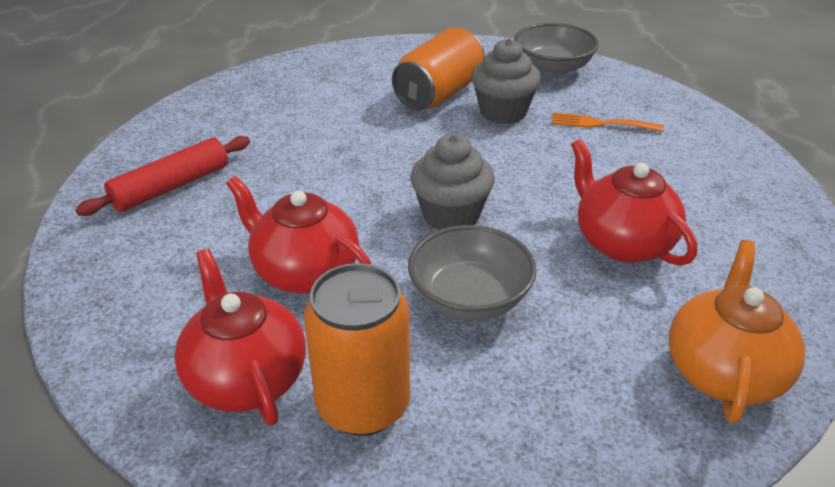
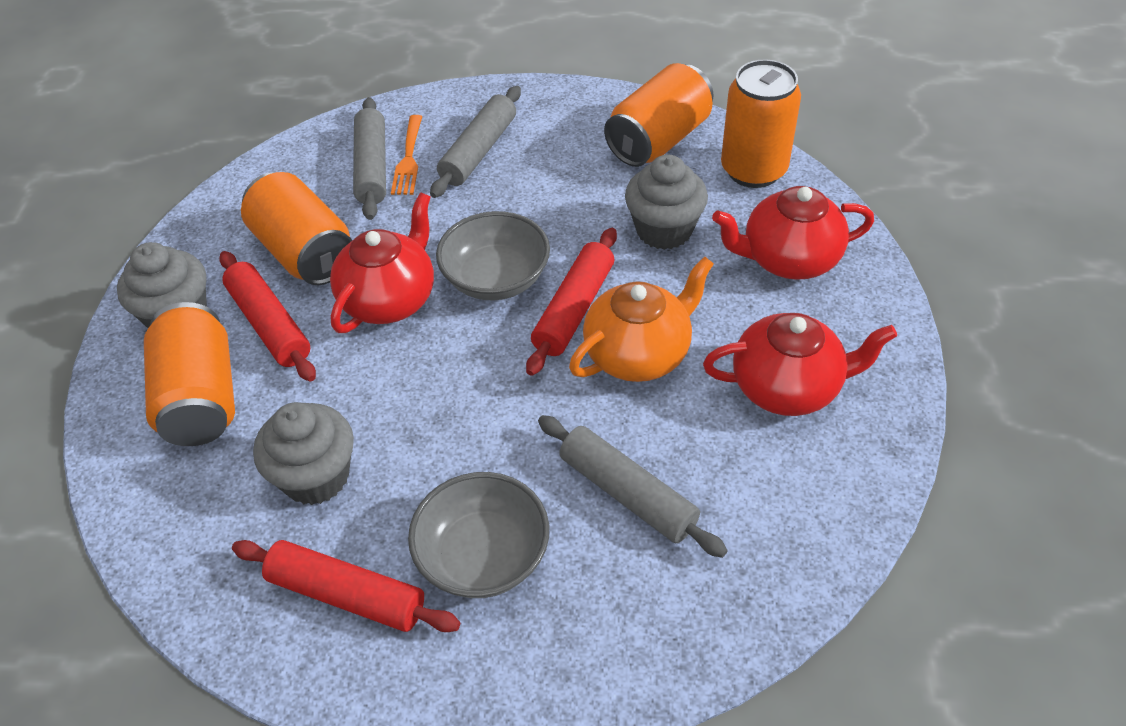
grey cupcake: [410,133,495,230] [471,38,541,124] = 2 -> [117,242,207,328] [253,402,354,505] [625,154,708,250] = 3
grey rolling pin: none = 0 -> [353,97,386,220] [430,86,521,198] [538,415,728,558] = 3
orange can: [304,263,410,436] [392,27,485,111] = 2 -> [144,302,235,446] [241,172,352,285] [604,63,714,167] [721,60,801,188] = 4
red rolling pin: [75,136,250,216] = 1 -> [219,251,316,381] [232,540,460,632] [526,228,617,376] = 3

